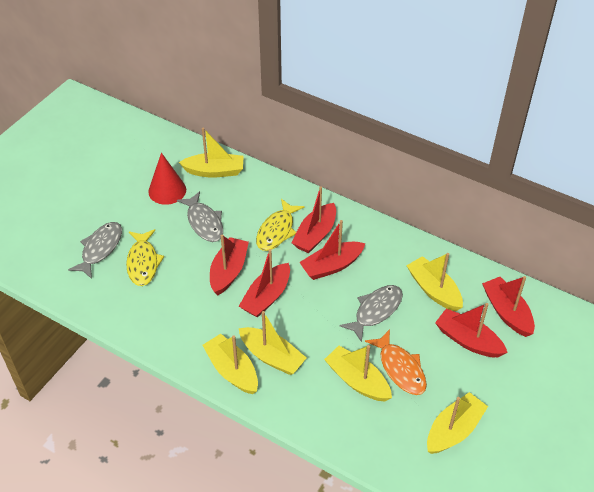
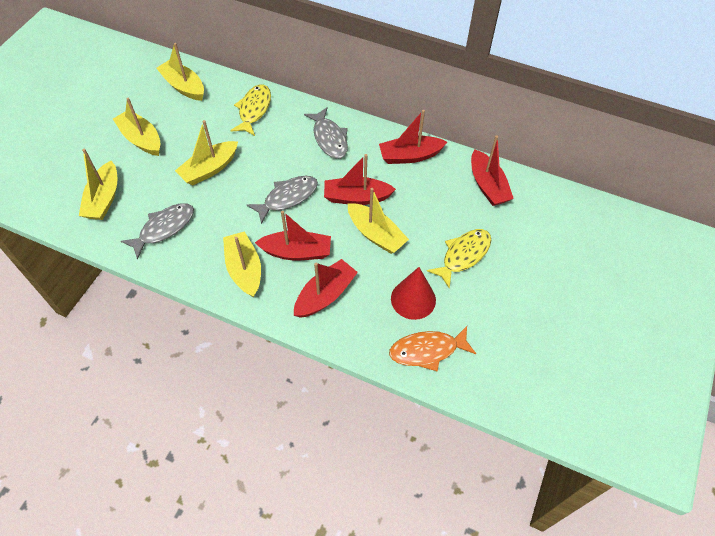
red boat: [210,234,249,295] [239,249,290,318] [291,187,336,253] [299,220,366,280] [435,303,508,357] [482,276,535,337] = 6 -> [255,211,331,260] [294,259,358,318] [324,154,396,205] [379,110,447,164] [471,136,514,206] = 5

